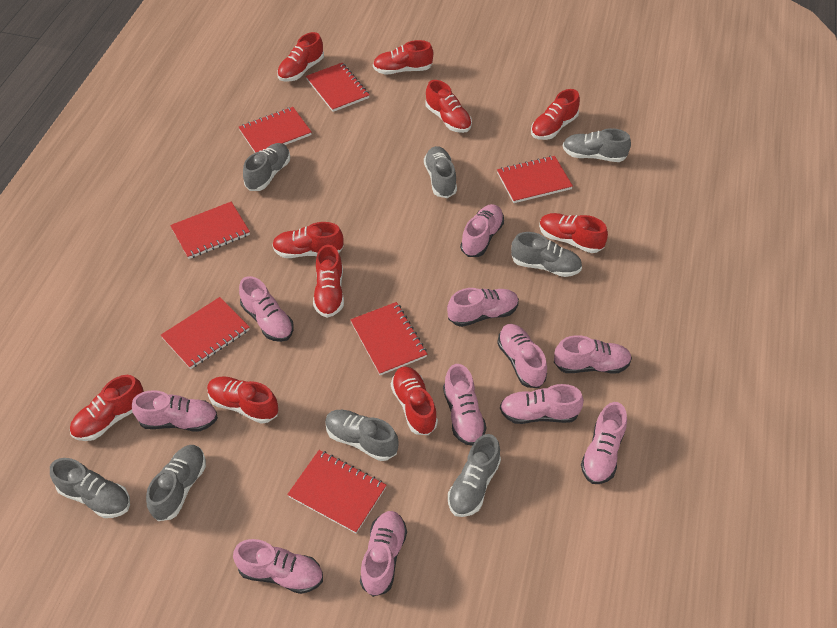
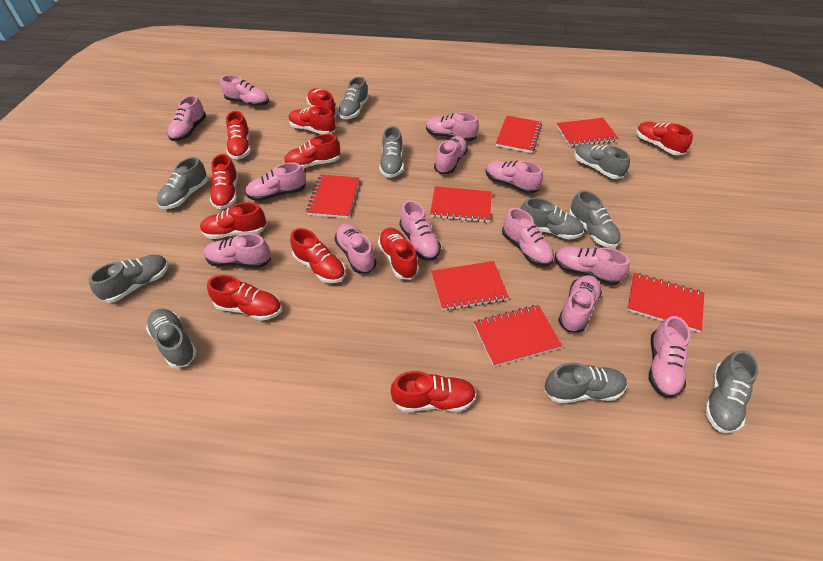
grey shoe: [50,458,130,518] [146,445,206,521] [243,143,290,191] [325,410,399,461] [424,146,457,198] [448,434,501,517] [511,232,582,277] [563,128,631,162] = 8 -> [89,255,169,303] [146,309,197,368] [157,157,208,209] [338,77,369,119] [379,126,403,178] [520,198,584,240] [544,363,627,404] [569,190,621,248] [574,144,630,179] [704,350,759,433] = 10
pink shoe: [132,390,218,431] [233,539,323,594] [239,276,294,342] [360,511,407,597] [443,364,487,446] [447,288,519,327] [460,204,504,257] [497,324,547,388] [500,384,584,424] [554,335,632,374] [581,402,627,484] = 11 -> [167,95,206,141] [204,234,271,268] [220,75,269,106] [245,163,306,201] [334,223,376,274] [399,200,441,261] [426,112,479,141] [434,136,468,174] [486,161,543,194] [502,208,554,267] [555,246,630,285] [558,275,602,333] [649,316,690,398] = 13
red shoe: [70,375,144,441] [207,376,278,424] [272,222,344,258] [277,32,324,81] [313,245,344,318] [373,40,433,75] [391,367,438,435] [425,80,472,133] [531,89,580,140] [539,213,608,253] = 10 -> [200,202,267,239] [207,275,282,321] [210,154,238,210] [226,111,251,160] [284,134,340,169] [289,106,336,134] [290,228,346,283] [306,88,337,118] [378,228,419,280] [390,371,476,412] [636,122,693,156] = 11

